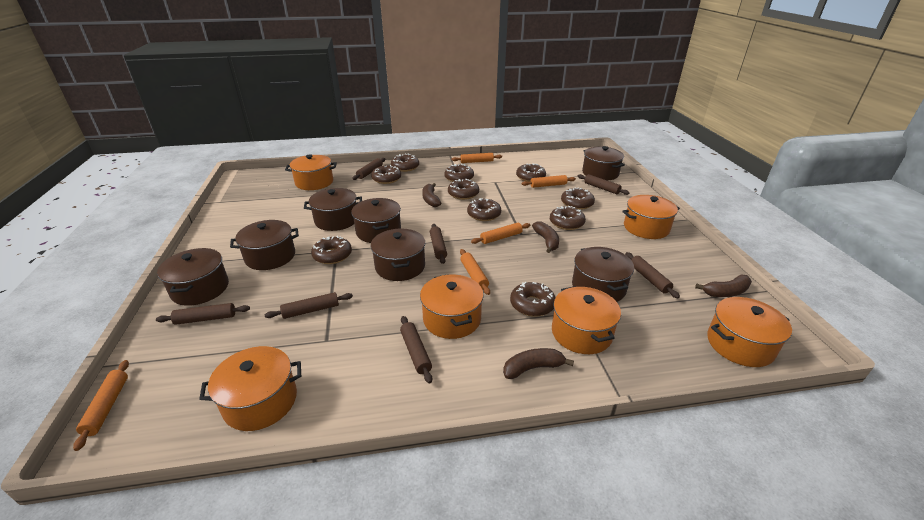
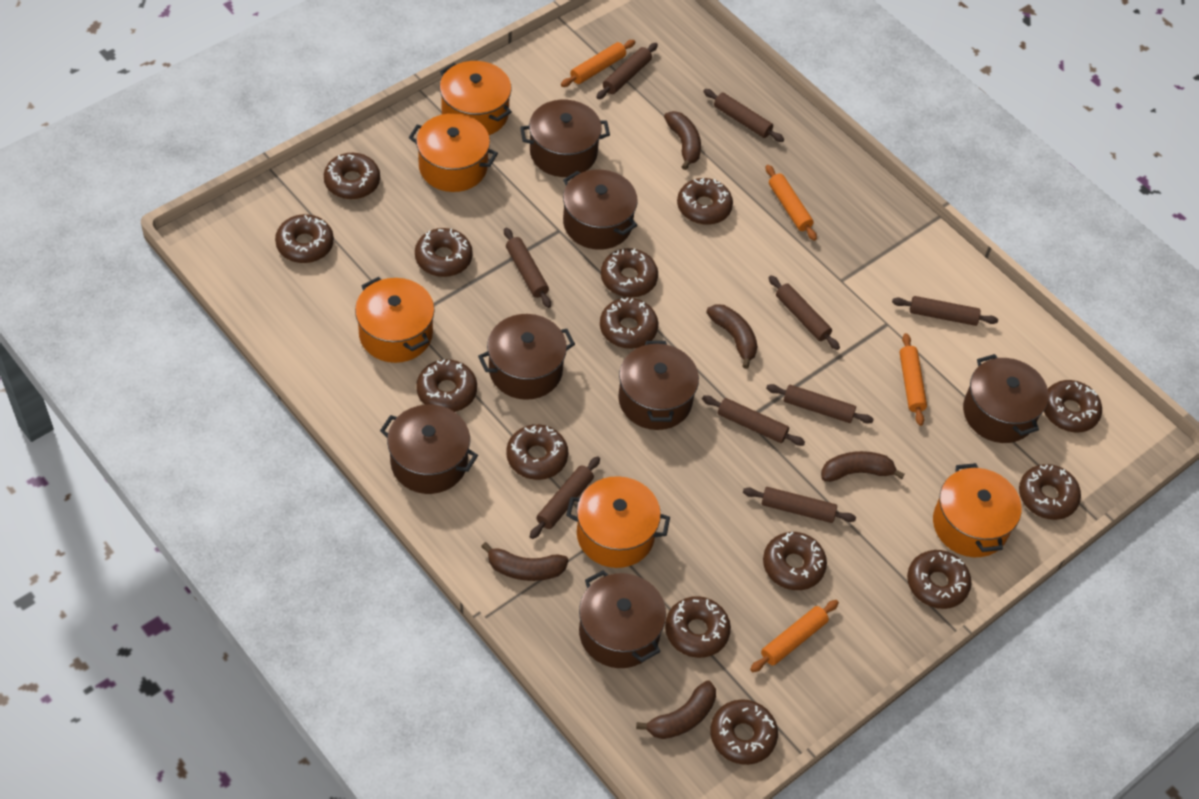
brown banana: [422,183,441,207] [503,348,574,379] [532,221,559,253] [695,274,752,297] = 4 -> [481,542,568,581] [636,680,716,739] [664,111,701,170] [706,304,758,369] [821,451,905,482] = 5
brown donut: [311,236,352,264] [371,165,401,184] [391,153,419,172] [444,164,474,182] [448,179,479,200] [467,198,501,221] [510,282,555,317] [516,163,546,182] [550,206,586,230] [561,187,595,210] = 10 -> [275,214,334,263] [324,153,380,199] [415,228,473,277] [416,359,477,412] [506,424,568,480] [600,297,658,349] [601,248,658,297] [665,596,731,658] [677,178,733,225] [710,699,778,765] [763,532,827,590] [907,550,971,609] [1019,464,1081,520] [1044,380,1102,432] = 14
brown rolling pin: [156,303,250,325] [265,292,353,319] [352,158,385,180] [400,316,432,384] [430,224,447,264] [578,174,630,195] [625,252,680,299] = 7 -> [504,228,551,308] [530,456,600,539] [596,43,658,99] [702,396,805,446] [703,89,784,142] [743,487,856,523] [766,384,874,424] [769,275,840,350] [892,296,998,326] = 9
orange pot: [199,346,301,431] [285,155,337,190] [420,274,484,339] [552,286,621,354] [622,195,680,239] [707,297,792,367] = 6 -> [355,277,435,363] [409,113,498,192] [440,61,512,135] [566,476,670,568] [933,463,1022,557] = 5
orange rolling pin: [73,360,129,451] [452,153,502,163] [460,249,490,295] [471,223,530,244] [522,175,576,188] = 5 -> [561,40,635,87] [750,600,839,672] [766,165,817,241] [900,333,927,426] = 4

